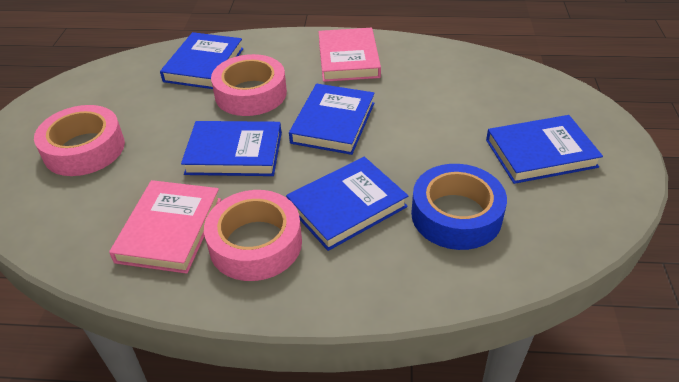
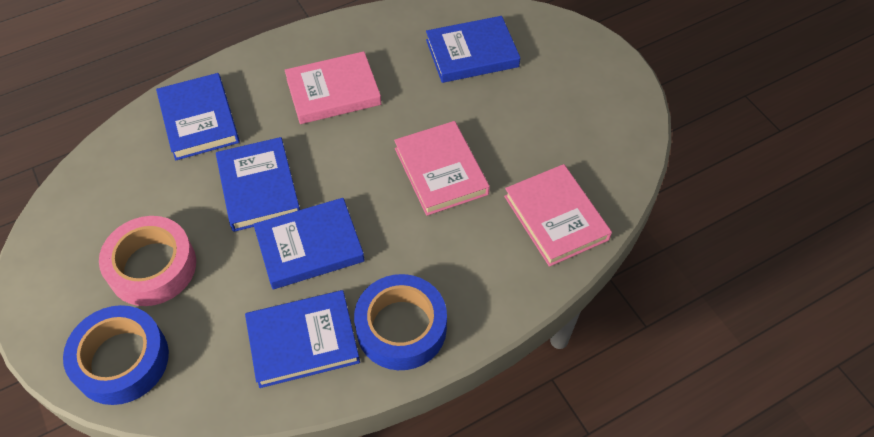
blue tape: [411,164,507,250] = 1 -> [63,305,169,405] [354,274,447,370] = 2
pink book: [109,180,221,274] [318,28,381,82] = 2 -> [285,51,381,124] [394,121,490,216] [504,164,612,267] = 3
pink tape: [34,105,125,176] [204,190,302,281] [211,54,287,116] = 3 -> [99,216,196,306] = 1

